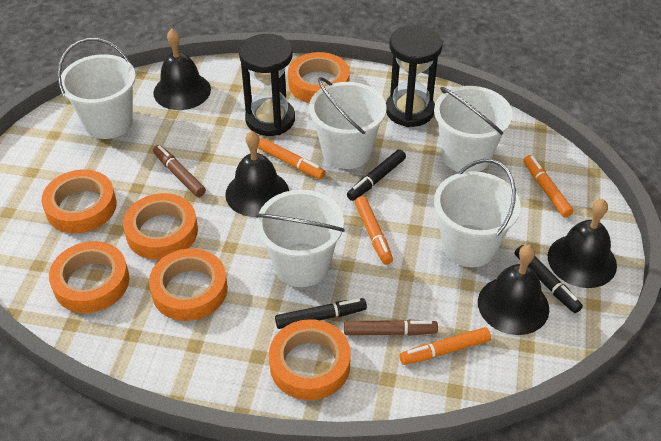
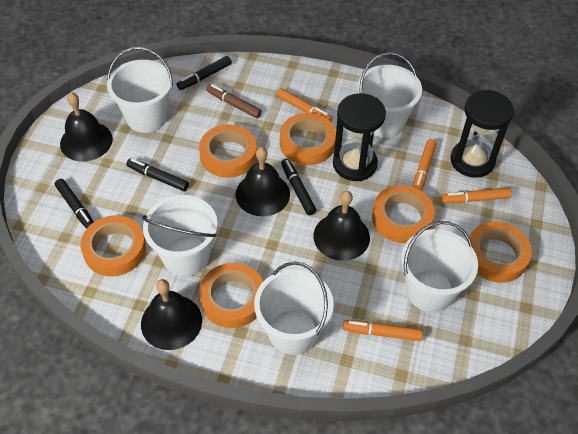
black marker: [275,298,367,329] [347,149,406,201] [515,245,583,313] = 3 -> [55,179,94,229] [126,158,189,191] [177,56,232,90] [281,159,316,215] = 4
brown marker: [153,145,206,197] [344,319,438,336] = 2 -> [206,84,262,118] = 1

